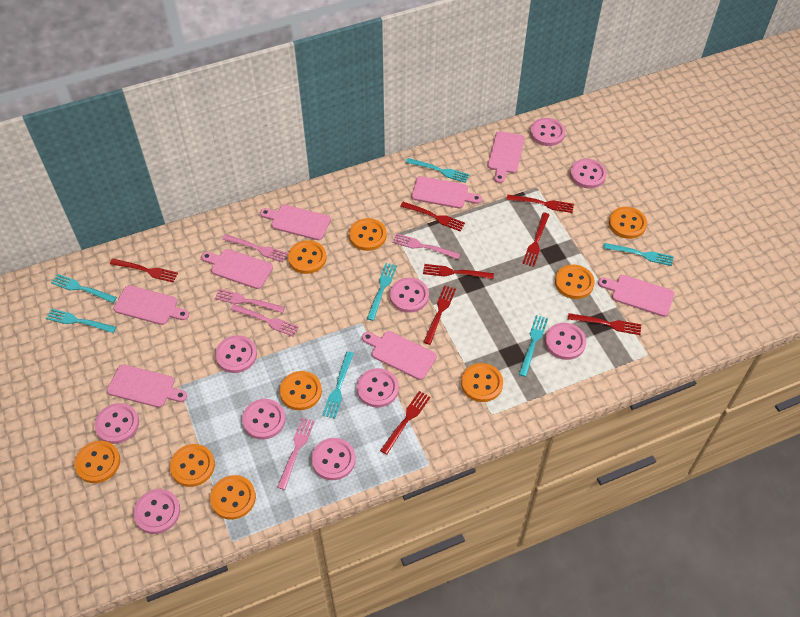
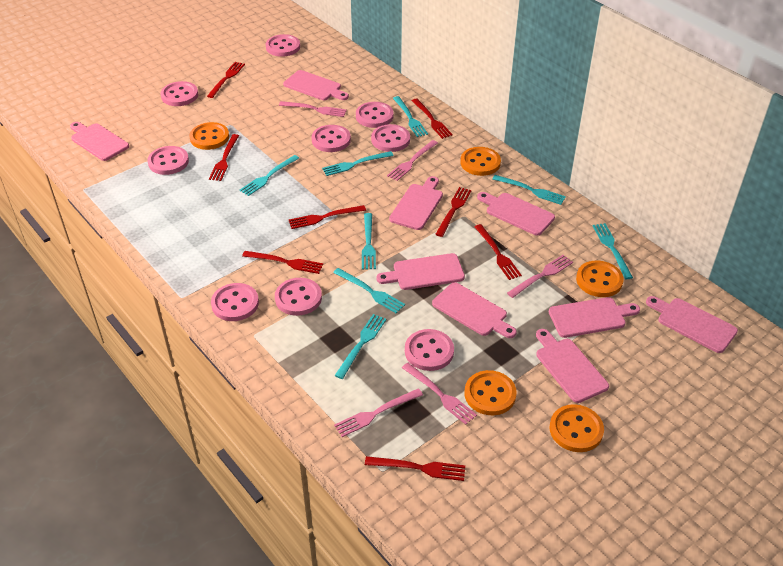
orange button: [74,441,120,483] [170,444,215,487] [210,475,256,520] [279,371,322,410] [288,240,327,274] [349,218,387,251] [461,363,503,402] [555,265,595,299] [609,207,647,239] = 9 -> [189,122,229,150] [461,147,501,176] [465,370,517,415] [550,404,604,452] [576,261,624,297] = 5
pink button: [94,403,139,444] [133,489,180,534] [215,335,257,373] [242,399,286,439] [311,438,356,480] [357,368,399,408] [390,277,429,313] [530,118,565,146] [545,323,586,360] [570,159,607,189] = 10 -> [147,146,189,175] [160,81,198,106] [211,283,259,321] [266,34,300,57] [275,278,322,316] [311,125,351,152] [356,102,393,128] [371,124,410,152] [405,329,454,371] = 9
pink cutting board: [107,365,187,408] [113,285,189,325] [201,249,273,289] [260,205,331,240] [362,331,437,380] [412,176,482,208] [488,131,525,183] [598,275,674,317] = 8 -> [70,122,129,161] [283,70,349,100] [376,253,465,290] [389,176,443,230] [432,282,517,338] [477,192,555,236] [536,329,609,403] [549,297,640,338] [646,296,738,353] = 9
turquoise fork: [46,309,116,333] [51,274,117,303] [322,351,354,419] [367,263,397,321] [406,158,469,183] [519,315,548,377] [603,243,673,266] = 7 -> [240,155,299,196] [322,151,393,176] [333,268,405,313] [334,314,386,379] [362,213,376,269] [393,96,428,137] [492,175,566,205] [593,223,633,279] = 8

